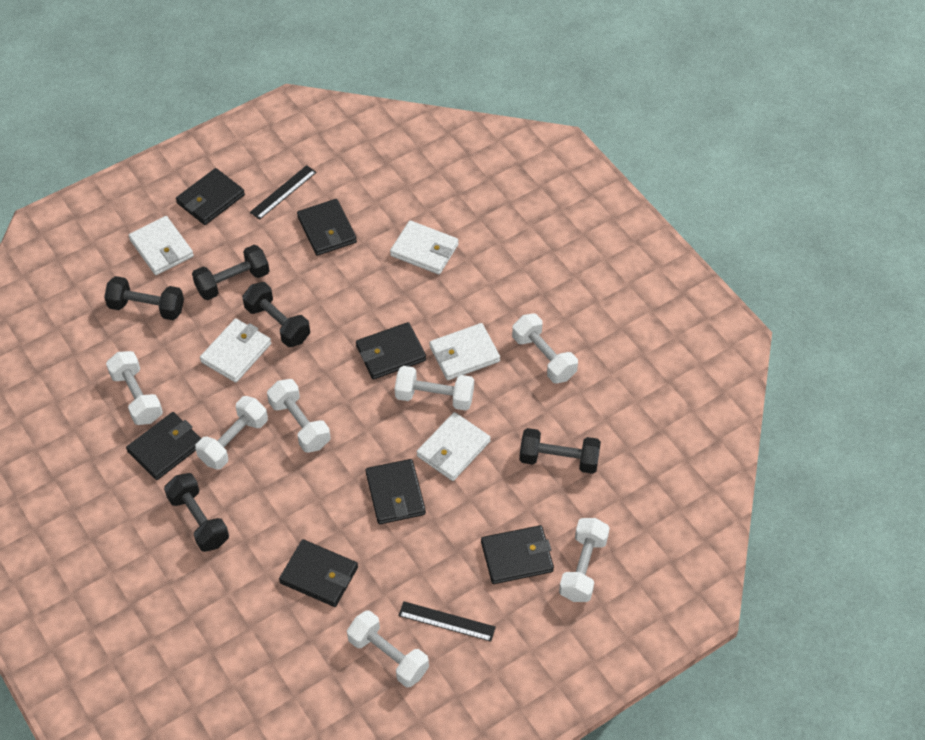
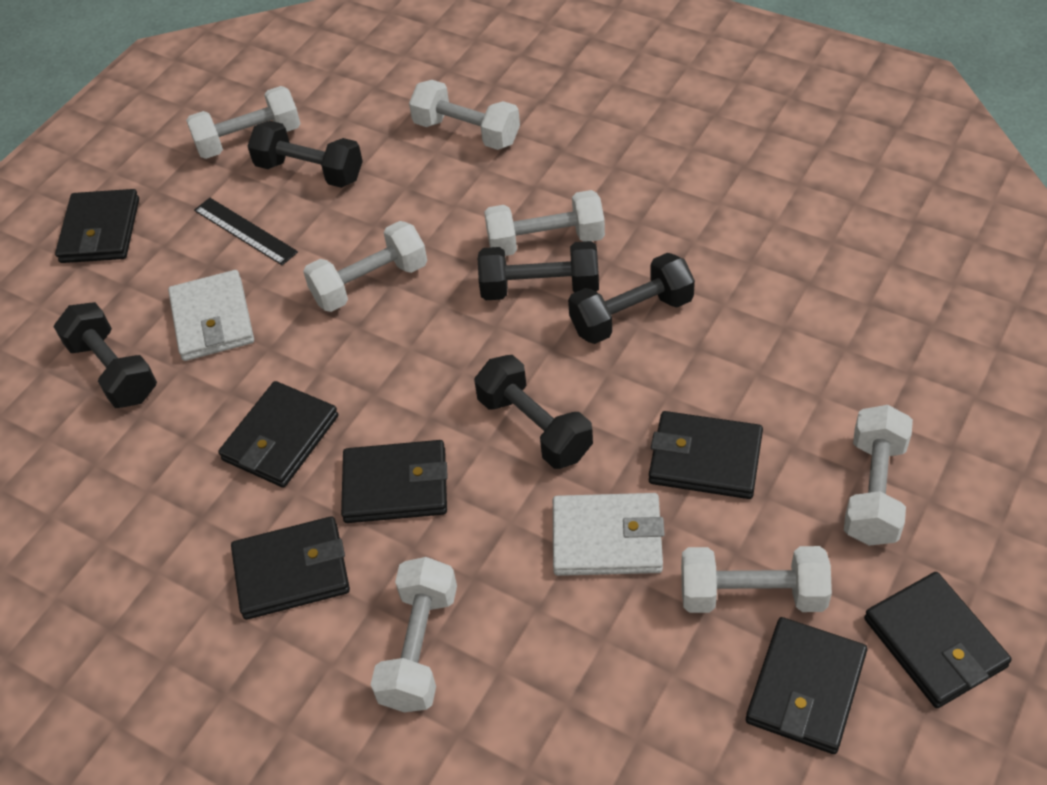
black ruler: [250,165,316,220] [398,601,496,642] = 2 -> [194,198,298,265] = 1
white wallet: [129,216,194,275] [200,318,271,383] [390,221,459,274] [417,412,491,481] [429,323,500,380] = 5 -> [168,270,254,361] [553,493,665,576] = 2

